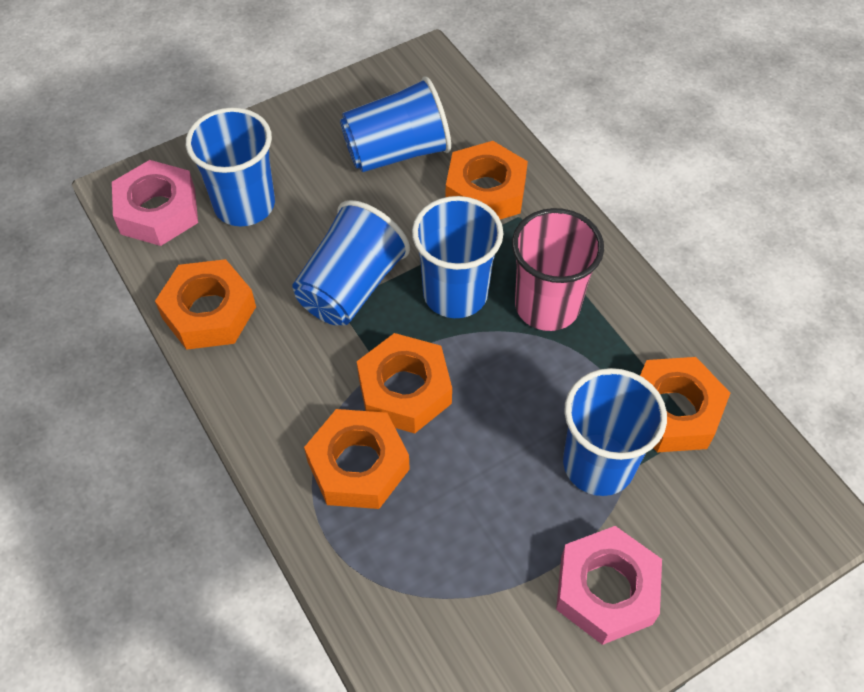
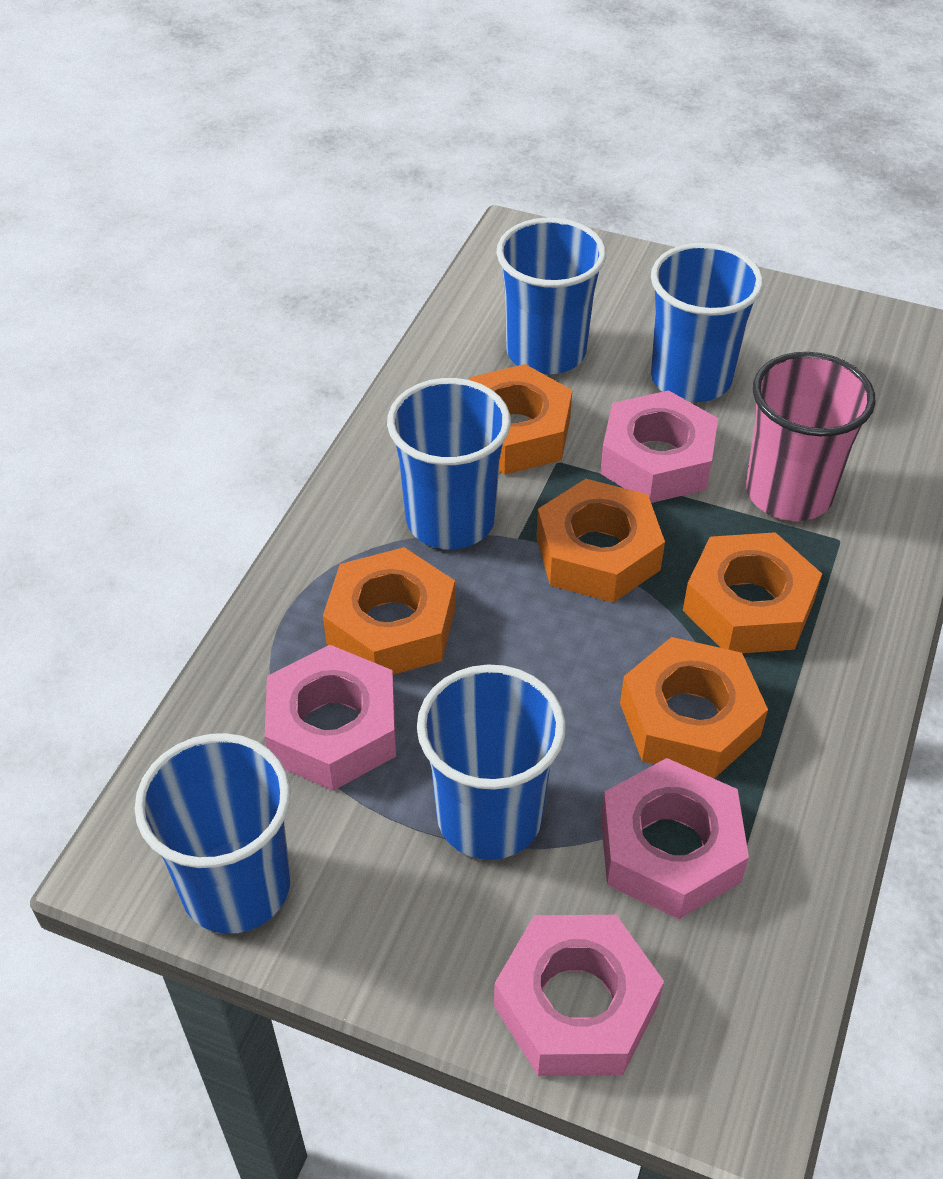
pink nut: [112,160,198,246] [556,526,662,645] = 2 -> [265,645,396,791] [494,915,664,1076] [600,390,718,503] [601,758,749,919] = 4

